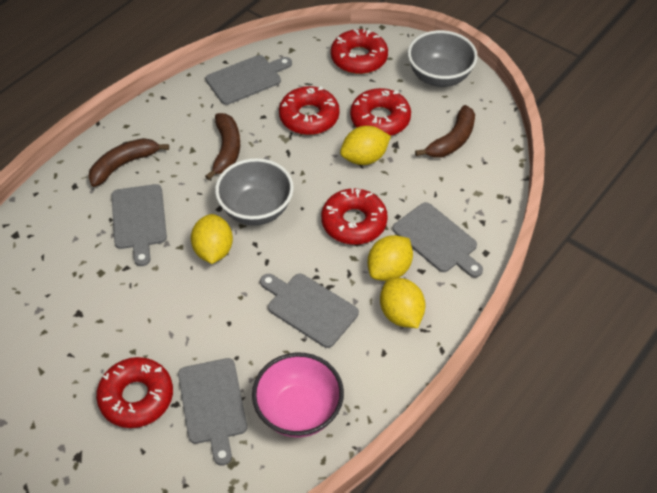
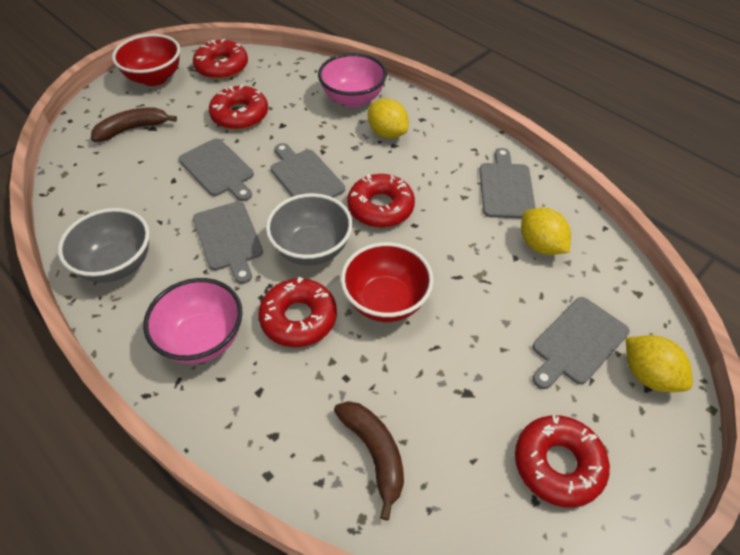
brown banana: [88,138,169,187] [205,113,240,180] [415,105,475,158] = 3 -> [91,107,177,142] [334,401,404,521] = 2
pink bowl: [252,353,344,437] = 1 -> [143,278,243,364] [318,53,387,108] = 2
red bowl: none = 0 -> [112,34,180,86] [341,242,434,322] = 2
yellow lemon: [191,214,233,264] [340,126,391,165] [368,235,413,281] [380,277,425,328] = 4 -> [368,99,409,138] [521,208,571,255] [626,335,693,392] = 3

